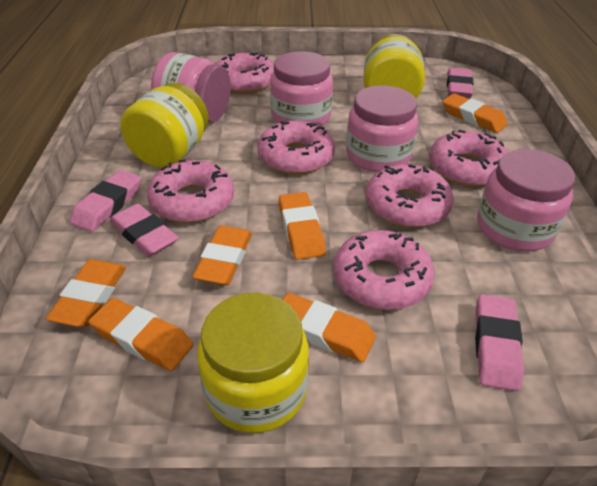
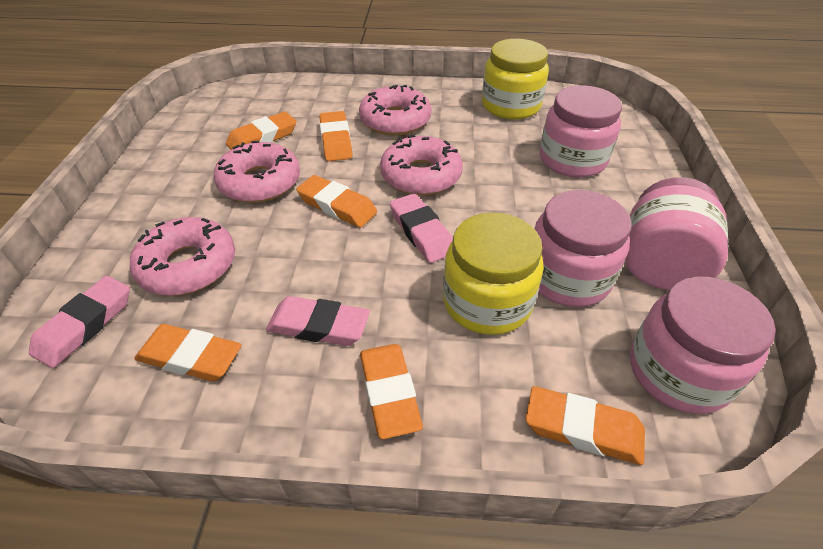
pink donut: [147,159,234,223] [215,53,274,94] [257,120,335,174] [333,230,434,310] [366,164,454,228] [430,130,508,187] = 6 -> [130,217,235,296] [213,141,300,203] [359,85,432,135] [380,135,463,196] = 4
pink eraser: [70,170,141,232] [110,204,178,257] [447,68,473,98] [475,294,524,391] = 4 -> [29,276,130,368] [266,296,370,346] [390,194,453,263] = 3
yellow jar: [120,83,209,168] [197,293,309,433] [364,34,425,98] = 3 -> [443,213,544,335] [482,39,549,119] = 2

